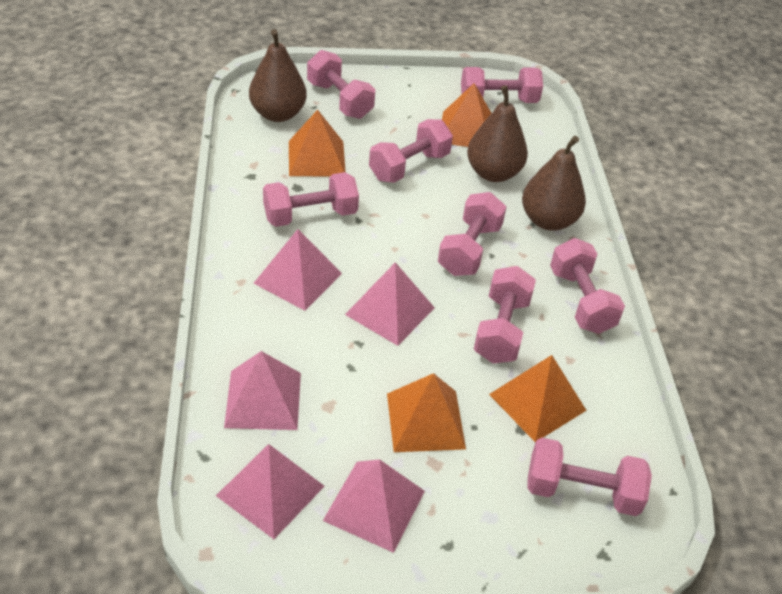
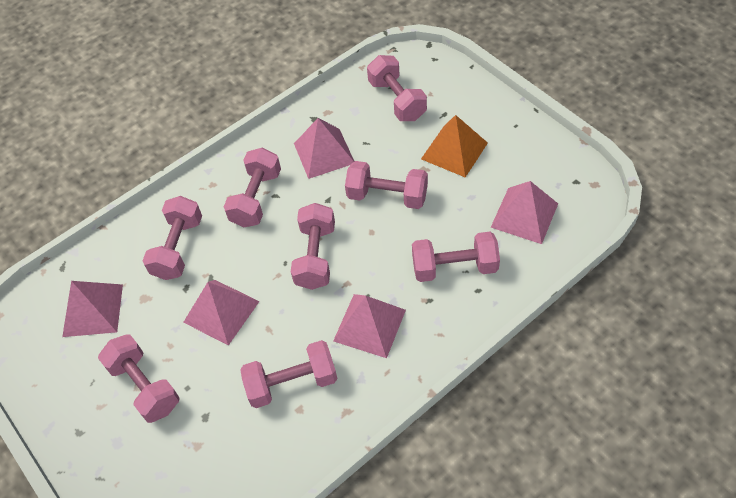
brown pear: [249,29,307,122] [467,85,528,182] [522,136,586,231] = 3 -> none = 0
orange pyramid: [289,110,346,176] [387,373,466,452] [442,83,492,147] [489,355,587,442] = 4 -> [421,115,488,177] = 1

